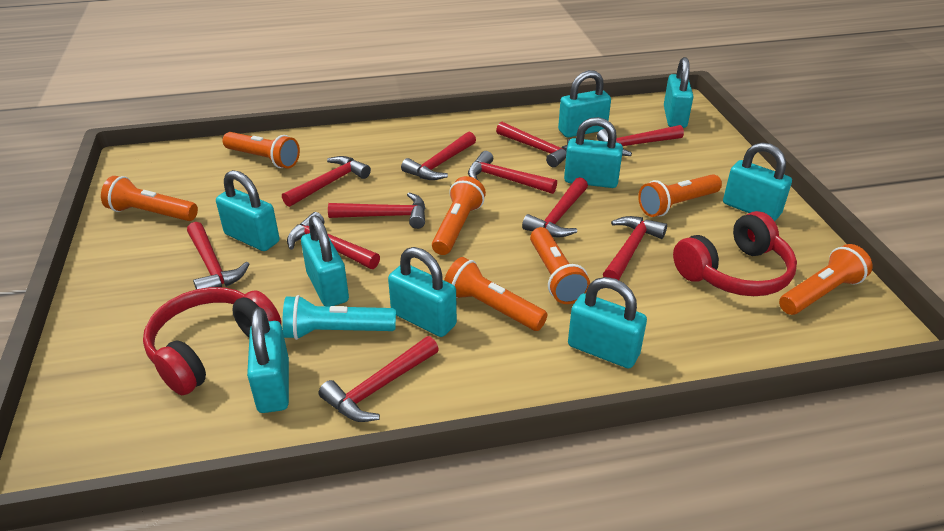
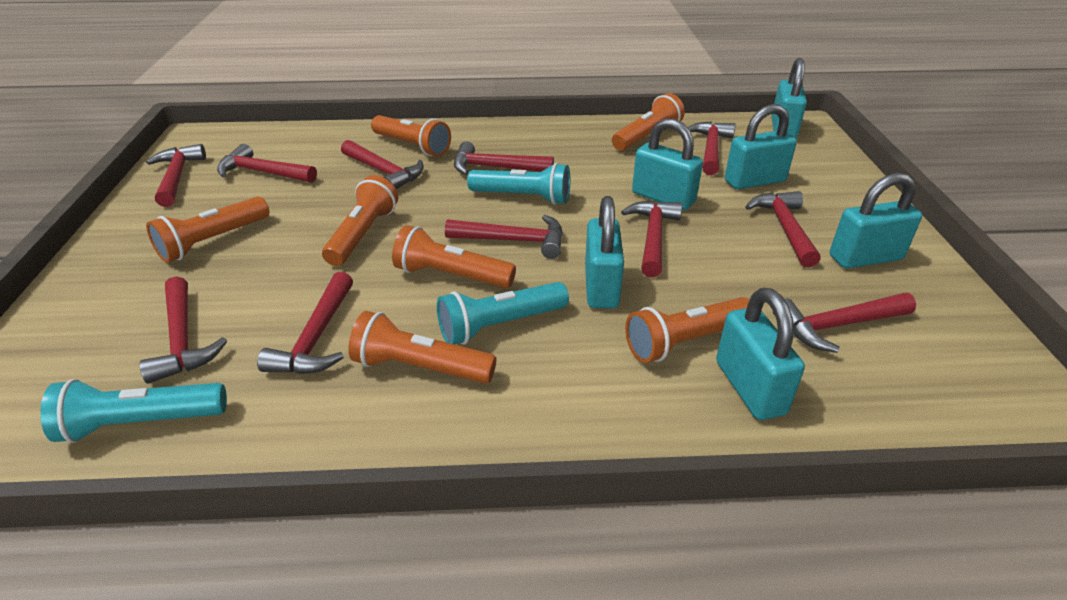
red headphones: [143,287,281,395] [673,211,797,296] = 2 -> none = 0
turquoise flashlight: [282,295,396,340] = 1 -> [40,379,227,443] [437,282,569,345] [467,163,570,205] = 3
turquoise padlock: [216,170,279,251] [247,307,289,413] [301,215,349,306] [388,247,457,337] [558,70,611,137] [564,117,623,188] [568,277,647,368] [664,57,693,128] [723,142,792,221] = 9 -> [585,196,624,308] [632,118,703,210] [716,288,805,420] [725,104,797,189] [771,58,807,138] [830,173,922,268] = 6

